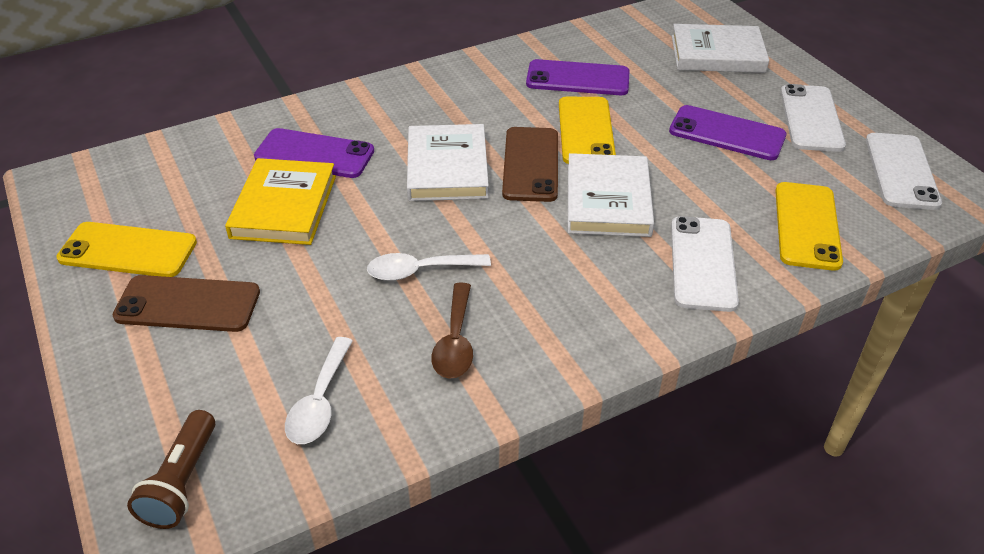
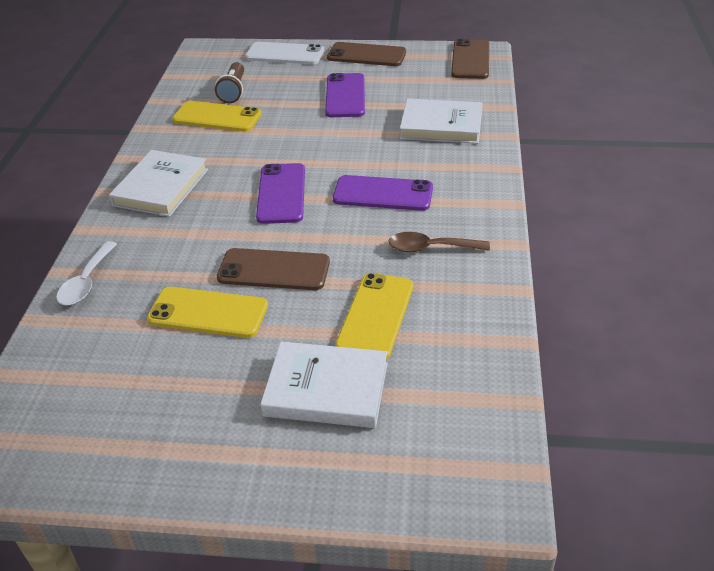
brown phone: [112,275,260,332] [502,127,558,202] = 2 -> [217,248,330,290] [327,42,406,66] [451,39,489,79] = 3
white phone: [671,216,739,312] [780,84,846,152] [866,133,942,210] = 3 -> [245,42,324,64] = 1
white spoon: [285,337,353,444] [367,253,491,281] = 2 -> [56,241,117,305] = 1
yellow book: [225,158,336,245] = 1 -> none = 0

